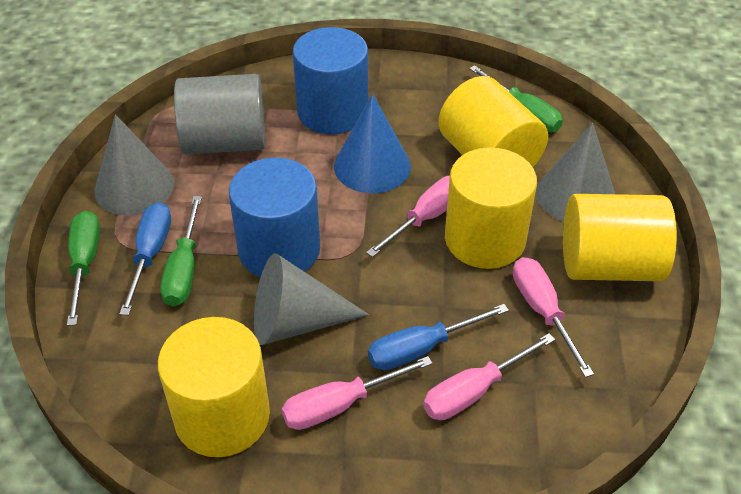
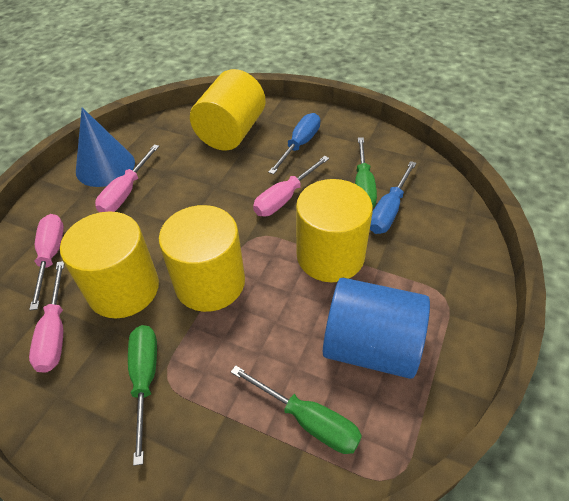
blue cylinder: [229,158,320,277] [293,27,368,134] = 2 -> [323,278,430,379] = 1
grey cone: [94,114,174,216] [254,253,369,345] [536,123,615,221] = 3 -> none = 0
grey cylinder: [174,74,265,155] = 1 -> none = 0

